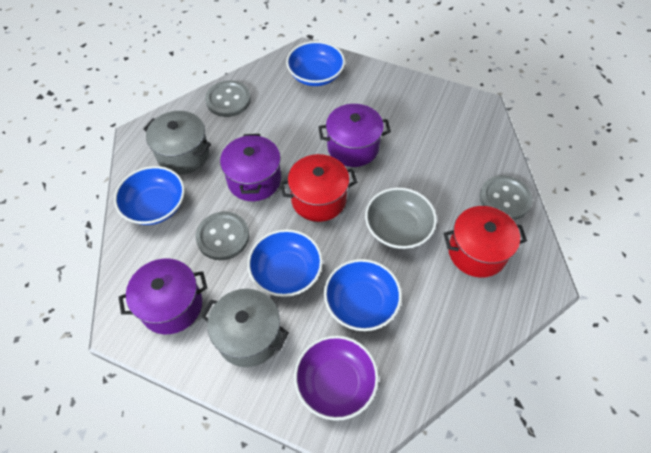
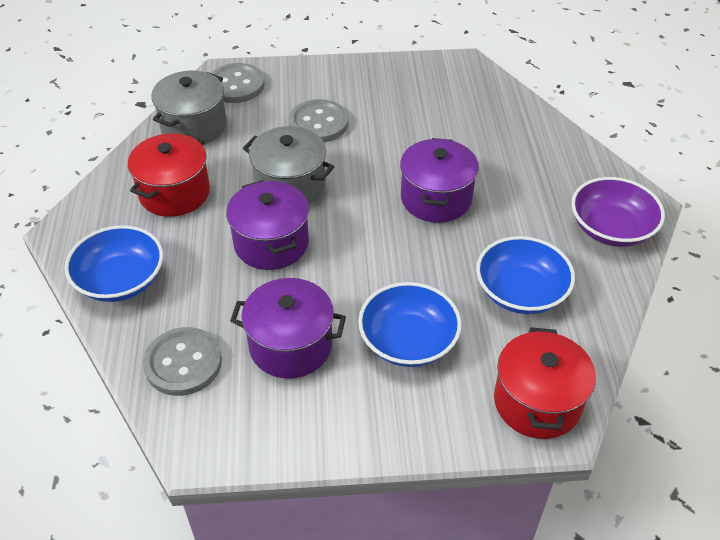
blue bowl: [114,166,185,225] [247,229,323,297] [286,41,345,86] [324,259,402,331] = 4 -> [65,225,163,302] [358,282,461,367] [476,236,575,314] = 3
grey bowl: [365,187,437,249] = 1 -> none = 0

